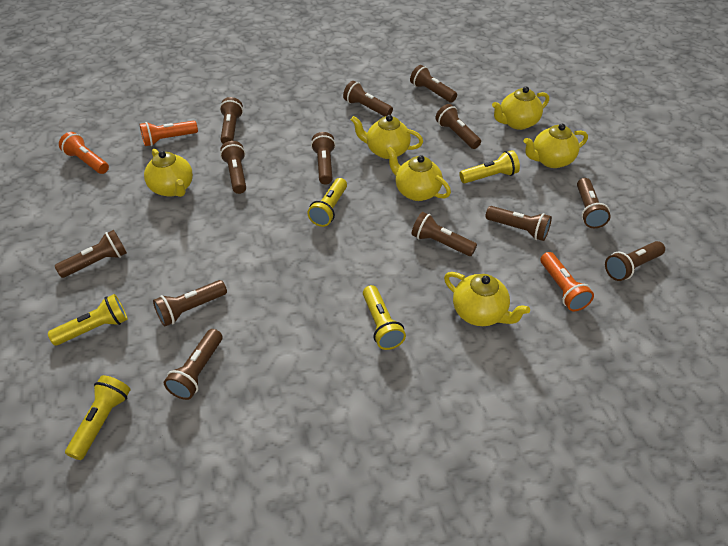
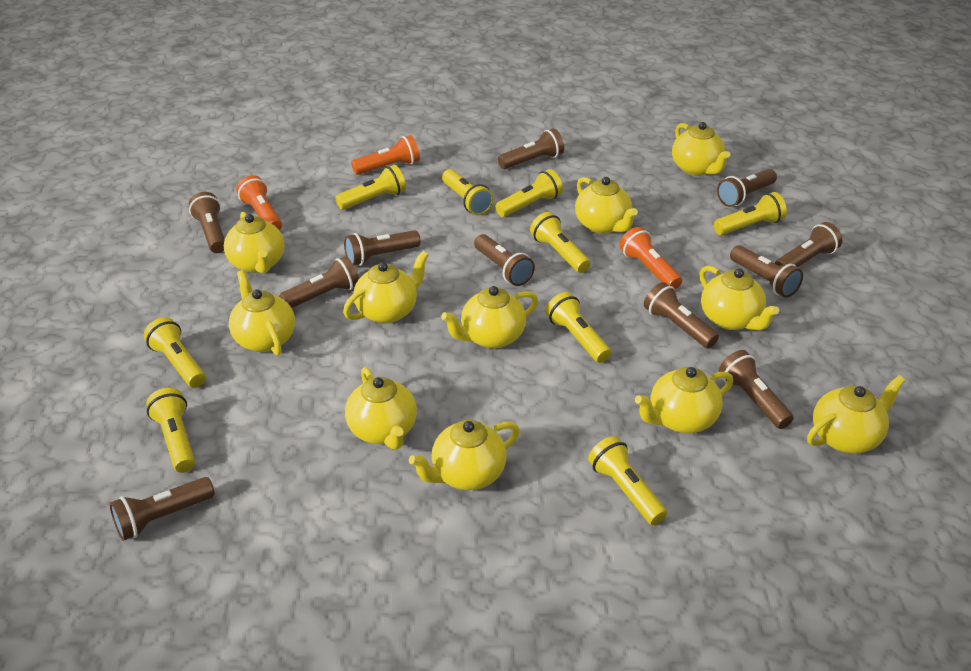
brown flashlight: [55,230,127,278] [153,280,227,326] [164,329,222,400] [220,97,243,144] [220,141,246,194] [311,132,336,184] [343,81,393,117] [410,65,457,103] [411,212,477,256] [435,104,481,149] [485,206,552,241] [577,178,611,228] [605,241,665,281] = 13 -> [109,477,215,541] [189,192,225,253] [279,256,359,308] [344,230,421,266] [474,234,535,286] [498,128,564,169] [644,282,719,348] [717,169,777,207] [719,350,794,429] [730,245,803,298] [775,222,842,267] = 11
yellow flashlight: [48,294,128,346] [65,375,130,460] [307,178,347,227] [363,285,406,350] [459,150,520,183] = 5 -> [144,317,206,388] [146,388,195,473] [335,165,406,210] [442,169,494,215] [495,169,563,217] [530,212,590,273] [546,292,611,363] [588,436,667,525] [714,192,787,235] = 9
yellow teapot: [144,149,193,197] [351,115,423,159] [386,147,451,201] [444,272,530,326] [492,86,549,130] [524,124,588,168] = 6 -> [224,212,285,273] [229,270,295,356] [343,251,429,324] [345,367,417,450] [409,420,520,490] [441,286,538,349] [575,177,638,234] [635,367,733,433] [672,122,730,176] [700,266,779,330] [807,375,906,453] = 11

